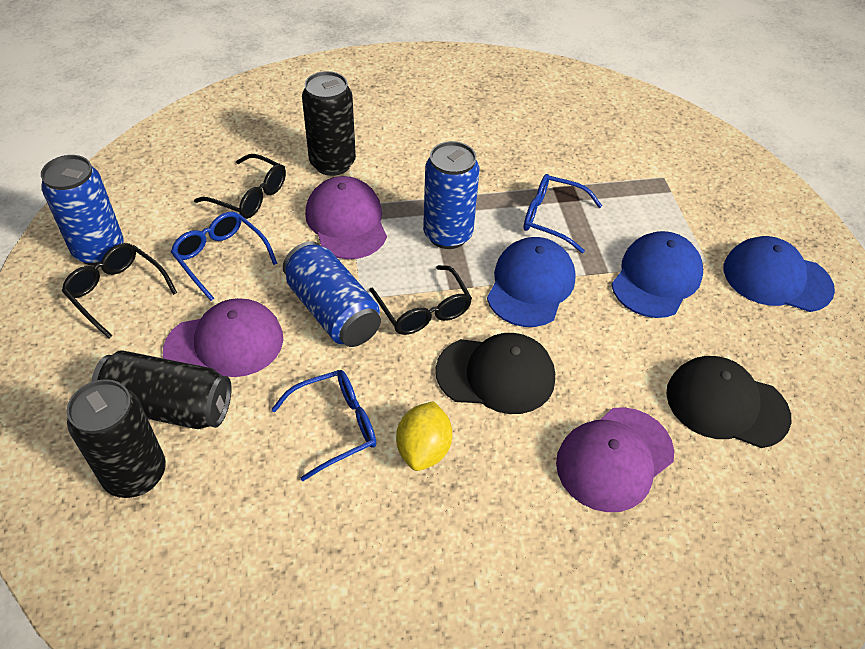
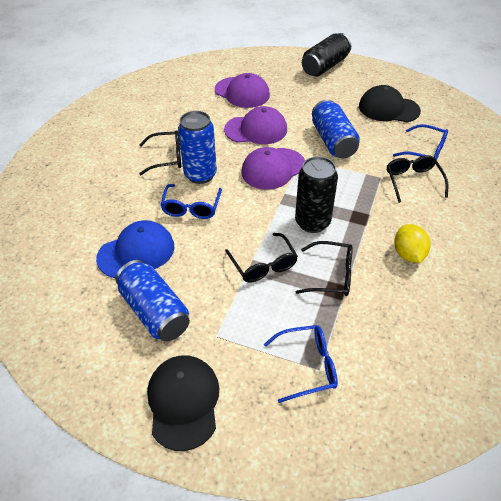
black can: [67,379,166,498] [91,350,231,429] [302,71,356,176] = 3 -> [295,156,338,233] [302,33,351,77] = 2
black glasses: [62,243,177,338] [194,154,286,219] [369,265,472,335] = 3 -> [139,130,181,175] [225,233,298,283] [296,241,353,296] [387,155,448,203] = 4
blue cap: [487,237,576,327] [612,231,703,318] [724,236,835,312] = 3 -> [96,220,174,278] = 1

